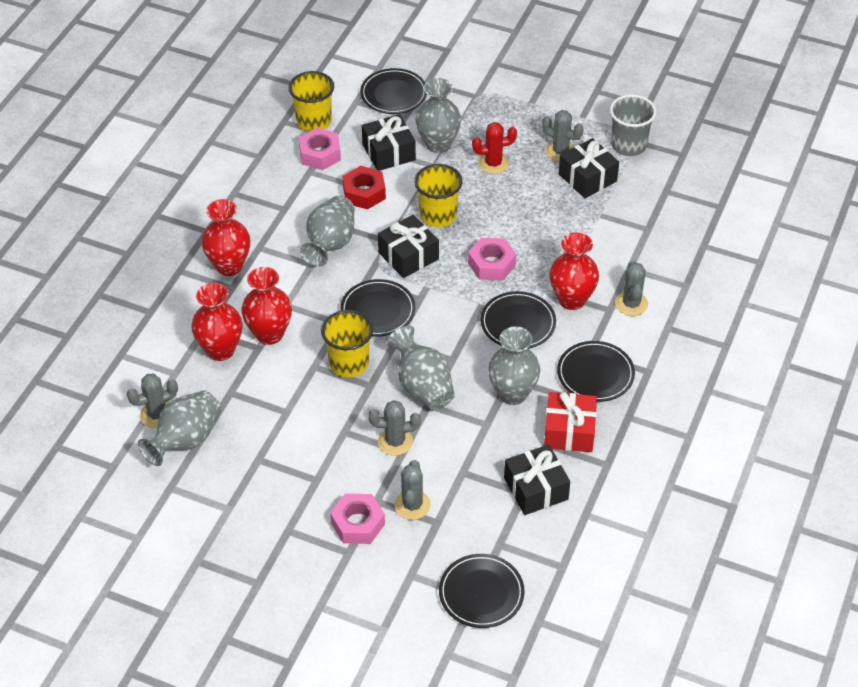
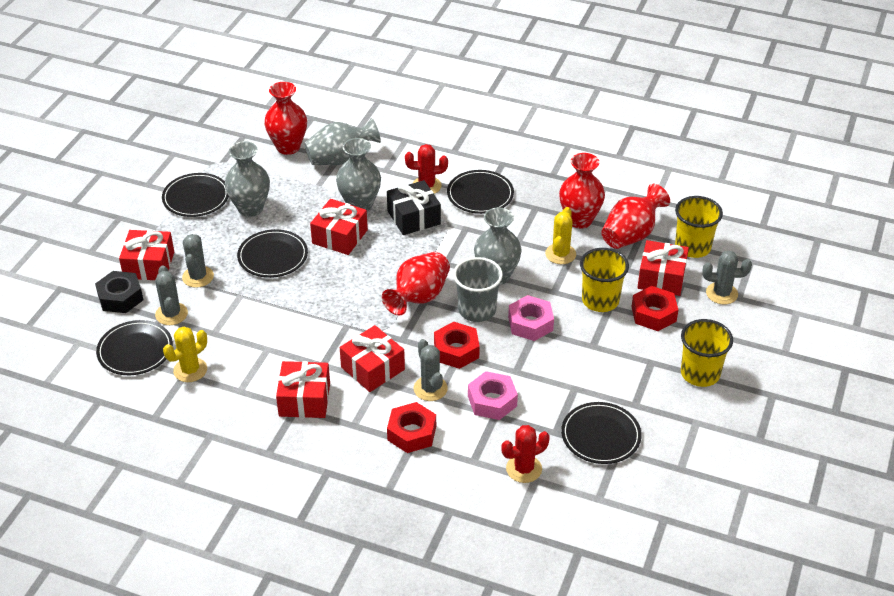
black gift: [362,114,416,171] [378,215,439,278] [504,445,570,515] [559,138,619,198] = 4 -> [387,180,441,235] = 1
black nut: none = 0 -> [95,271,143,313] = 1
grey cactus: [127,374,178,428] [368,400,421,456] [394,460,431,520] [542,110,583,162] [615,261,648,316] = 5 -> [155,266,188,325] [182,234,214,288] [414,339,448,401] [702,251,752,304] = 4
grey vase: [138,390,221,466] [300,196,354,267] [387,326,455,410] [415,78,461,153] [488,326,540,405] = 5 -> [225,141,270,217] [304,118,381,165] [336,138,381,211] [474,207,522,285] = 4
pink nut: [299,128,341,170] [330,494,385,544] [468,238,516,280] = 3 -> [468,371,518,420] [508,295,554,341] = 2
red cactus: [472,122,517,174] = 1 -> [405,144,448,194] [501,425,550,483] = 2
red gift: [544,392,597,452] = 1 -> [119,230,174,280] [276,361,330,418] [310,199,368,255] [340,325,405,392] [637,240,689,296] = 5
red nut: [343,166,386,209] = 1 -> [387,402,436,453] [434,322,480,369] [631,286,678,331] = 3
yellow cactus: none = 0 -> [163,326,207,382] [545,207,576,264] = 2

